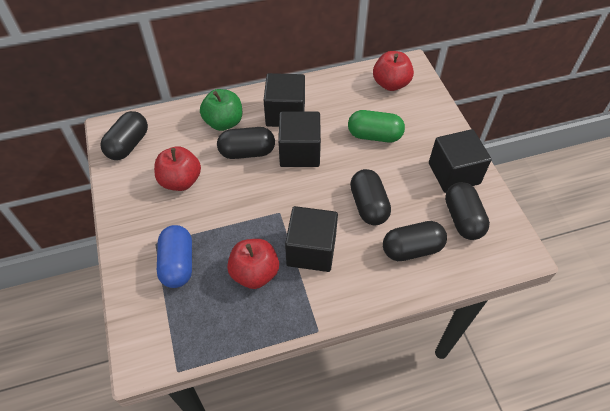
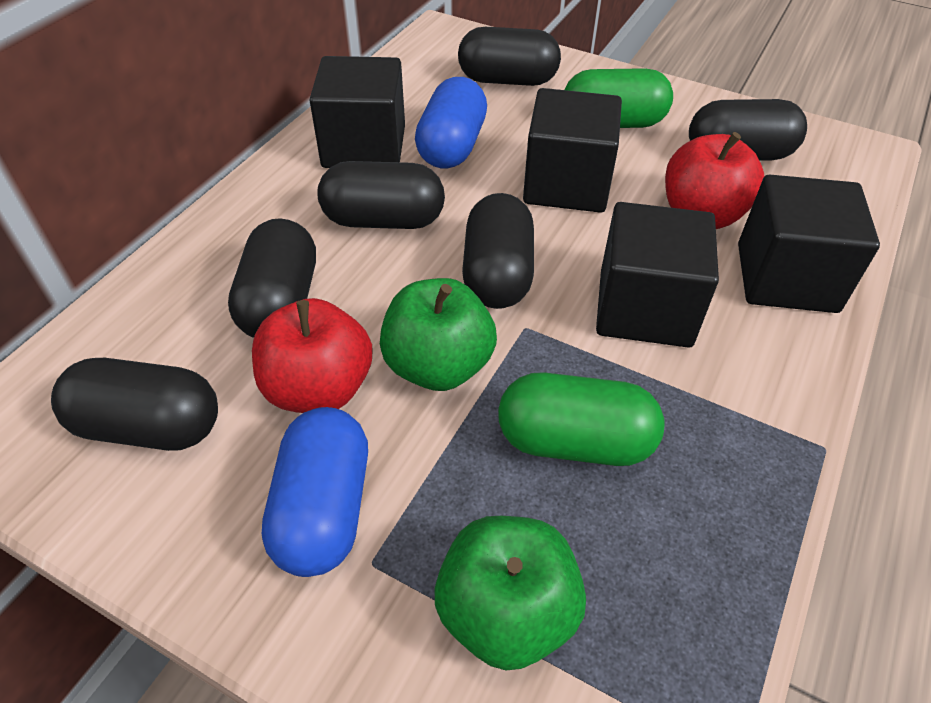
black capsule: [100,111,148,160] [217,127,275,159] [350,169,391,225] [383,221,447,261] [445,182,490,240] = 5 -> [51,358,218,451] [228,218,316,338] [317,161,445,229] [458,27,561,86] [462,193,534,309] [689,99,807,161] = 6
blue capsule: [157,225,192,288] = 1 -> [262,407,368,577] [415,77,487,169] = 2
green apple: [200,89,242,131] = 1 -> [380,278,497,391] [434,516,586,670] = 2
green capsule: [348,110,405,143] = 1 -> [498,372,664,466] [564,68,673,128] = 2
red apple: [154,146,201,191] [227,239,279,289] [373,51,414,91] = 3 -> [252,298,373,413] [665,132,764,229] = 2

